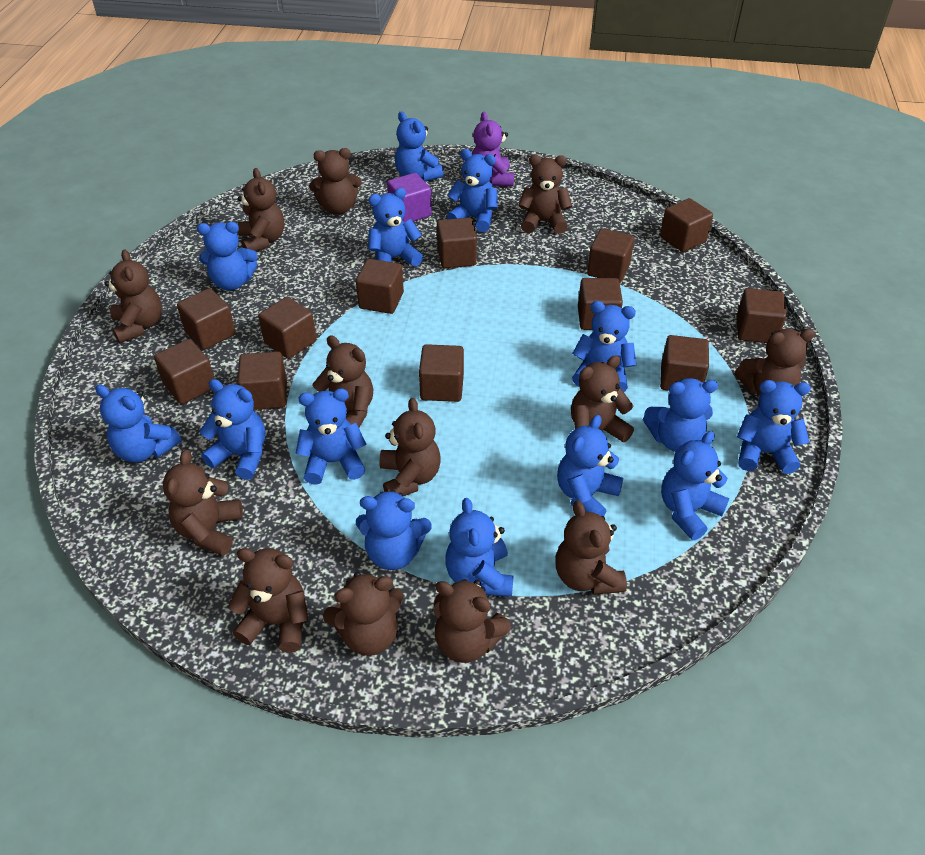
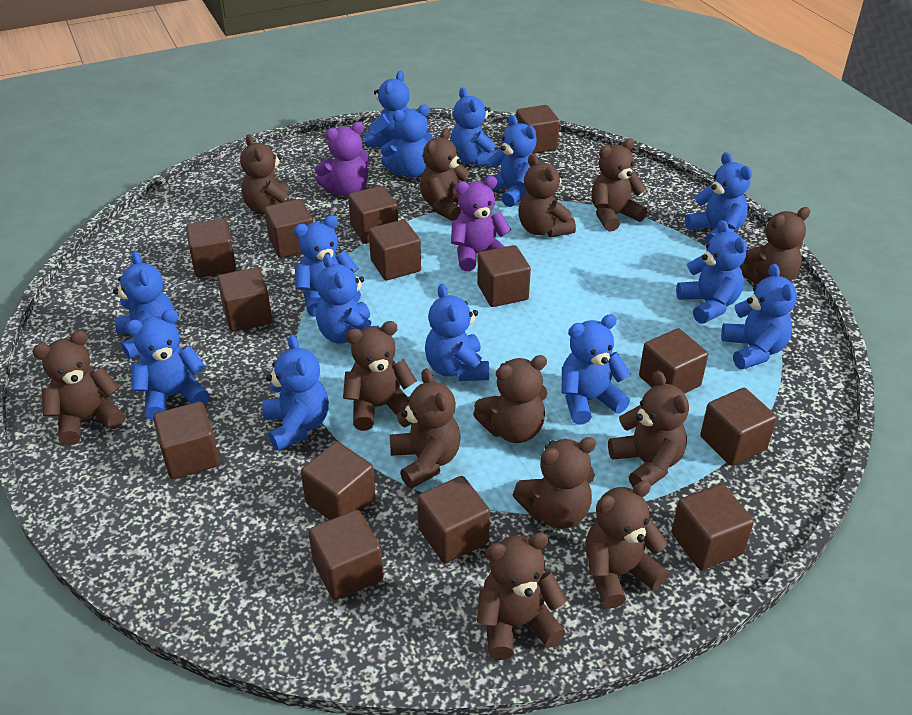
brown cube: [154,339,214,404] [177,288,236,350] [237,351,287,410] [258,297,316,359] [356,259,404,314] [419,344,464,402] [437,217,477,268] [578,278,623,330] [587,228,635,283] [660,198,713,252] [660,335,709,391] [737,288,787,343] = 12 -> [153,402,220,479] [186,218,236,278] [217,267,272,332] [264,199,313,258] [301,442,376,520] [308,510,383,600] [348,186,398,244] [369,220,421,280] [417,476,490,563] [477,245,531,307] [516,105,560,154] [639,328,708,394] [671,484,754,570] [700,388,777,466] = 14
purple cube: [387,173,432,222] = 1 -> none = 0
purple teddy bear: [472,112,514,186] = 1 -> [315,122,369,197] [451,176,511,271] = 2

